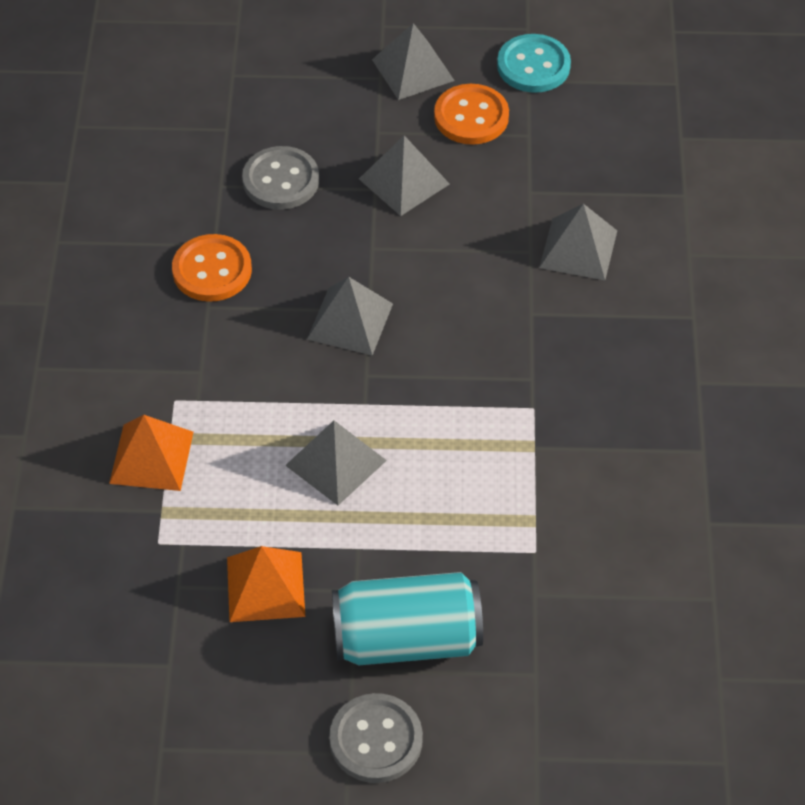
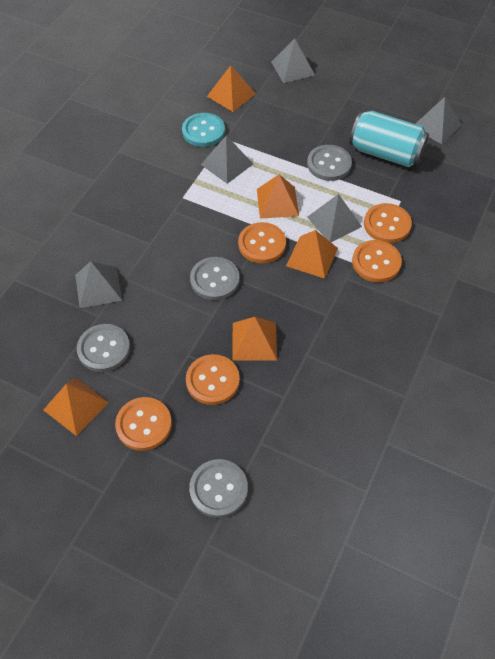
grey button: [242,146,319,210] [329,693,423,783] = 2 -> [77,324,130,372] [189,459,248,518] [190,257,240,300] [307,145,352,181] = 4
orange button: [172,234,252,302] [434,84,509,145] = 2 -> [115,397,172,451] [186,354,240,405] [238,222,286,263] [352,240,402,282] [364,203,412,243] = 5
orange pyramid: [109,415,194,491] [227,546,305,622] = 2 -> [43,378,109,436] [207,65,256,112] [232,317,277,361] [257,174,299,219] [286,230,338,279] = 5

